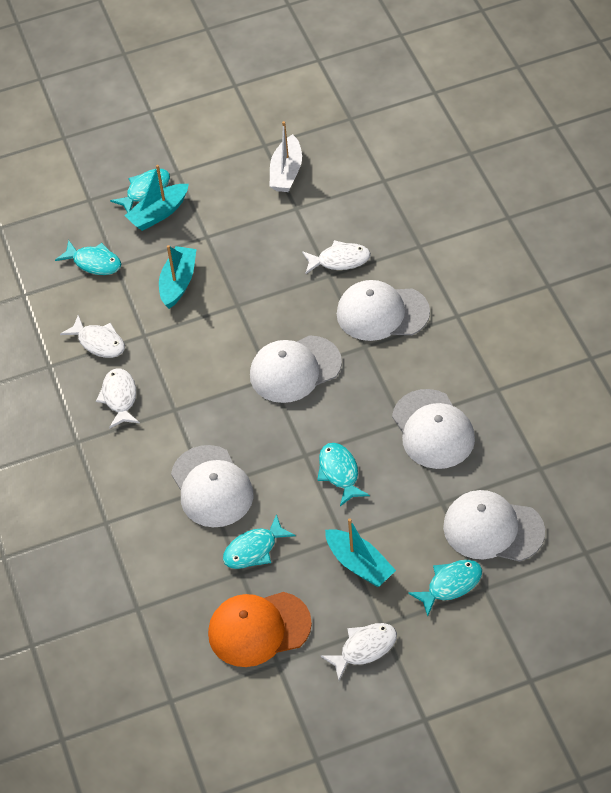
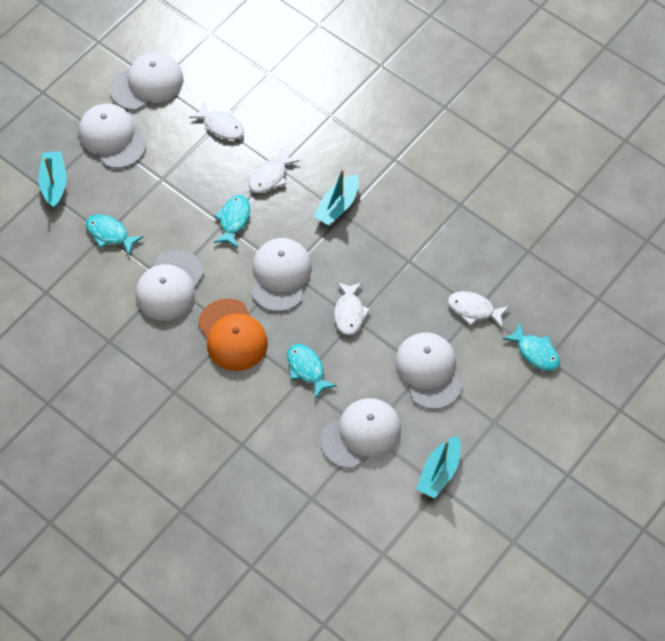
turquoise fish: [55,240,121,275] [110,169,170,213] [223,514,296,569] [317,443,370,506] [408,560,482,616] = 5 -> [86,214,144,255] [214,195,250,248] [287,344,337,399] [502,322,560,371] = 4
white boat: [270,121,302,192] = 1 -> none = 0
white cap: [171,445,254,527] [250,335,342,403] [337,280,430,341] [392,389,475,469] [443,490,545,561] = 5 -> [79,104,146,168] [110,52,183,110] [135,250,204,321] [251,238,312,312] [320,398,401,469] [395,332,462,409] = 6

